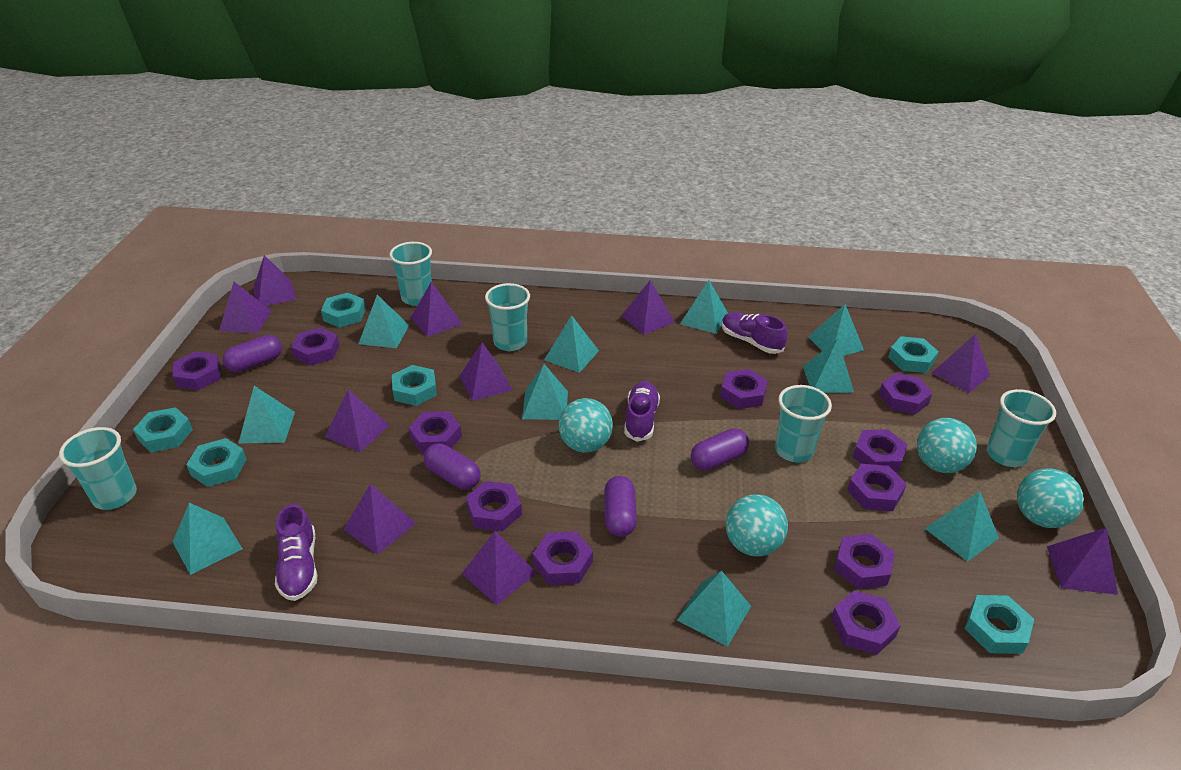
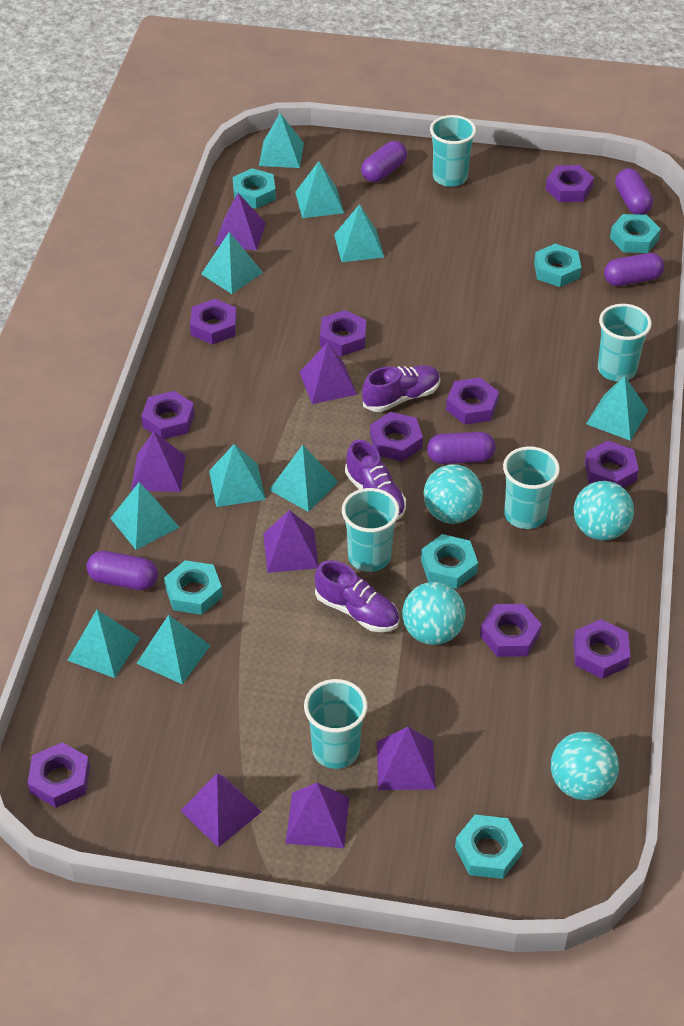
purple capsule: [223,335,282,372] [424,443,481,490] [604,476,637,537] [691,428,749,471] = 4 -> [86,551,158,590] [361,141,407,182] [427,432,495,464] [604,253,664,286] [615,168,653,215] = 5
purple nut: [173,351,221,390] [291,327,339,365] [408,411,462,453] [466,481,522,531] [533,531,593,585] [720,369,768,409] [831,590,900,655] [834,534,895,589] [847,464,906,511] [853,429,908,472] [879,373,932,414] = 11 -> [28,742,90,808] [141,391,195,439] [190,299,237,345] [320,310,366,356] [370,412,423,461] [446,378,499,425] [480,604,542,657] [546,165,594,202] [573,619,630,679] [585,441,639,488] = 10
purple pyramid: [219,282,272,334] [253,255,297,306] [325,389,389,452] [343,484,416,555] [411,282,462,337] [460,342,513,401] [462,531,537,605] [621,280,675,335] [932,334,990,393] [1047,527,1118,595] = 10 -> [131,432,186,492] [180,773,262,848] [215,193,266,251] [263,510,319,573] [286,783,349,848] [299,342,357,404] [377,727,436,790] = 7

